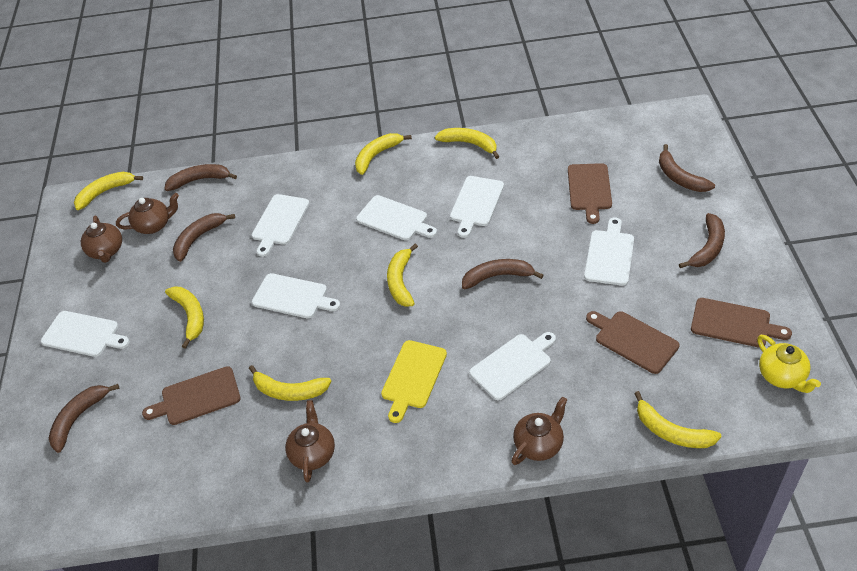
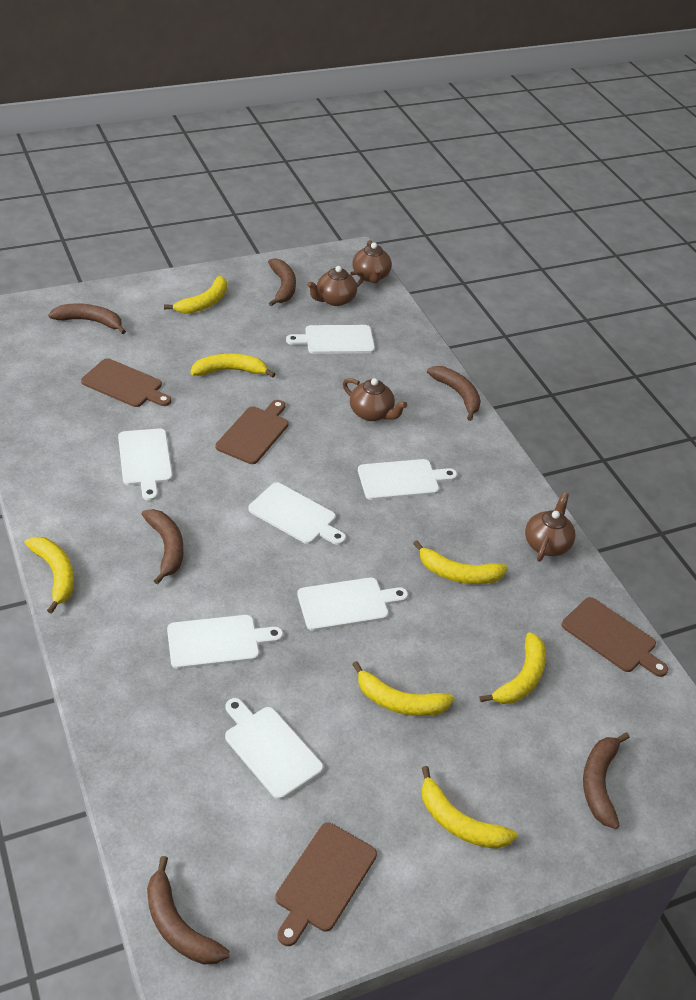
yellow cutting board: [381,340,447,423] = 1 -> none = 0
yellow teapot: [757,335,821,393] = 1 -> none = 0

